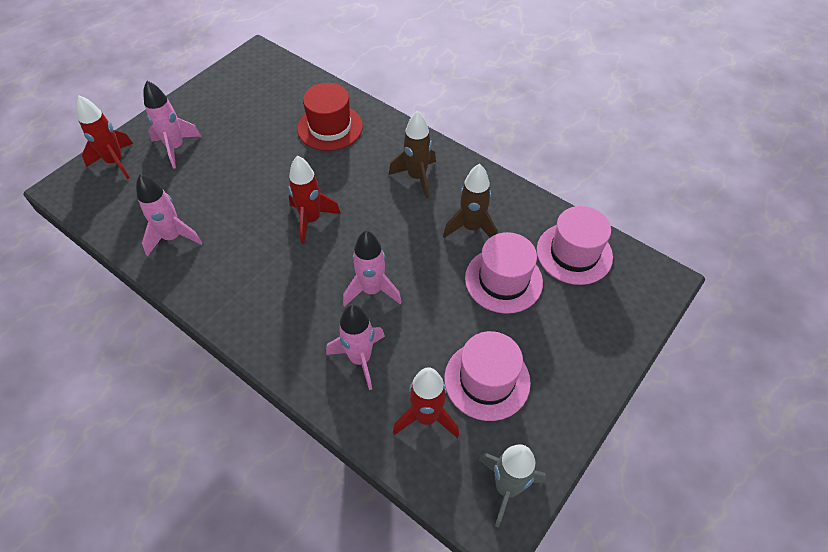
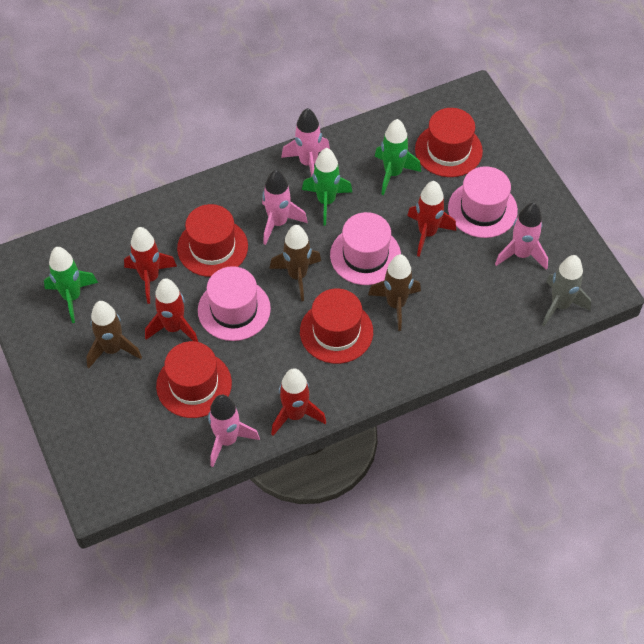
brown rocket: [389,111,436,198] [443,164,498,238] = 2 -> [86,301,142,368] [269,225,321,301] [368,254,421,331] = 3
green rocket: none = 0 -> [44,247,98,323] [302,148,352,225] [375,119,421,195] = 3
red hat: [297,83,363,151] = 1 -> [156,341,232,418] [177,204,248,277] [300,289,373,364] [415,108,483,177] = 4
red rocket: [76,95,133,179] [288,156,341,244] [393,367,459,438] = 3 -> [124,227,177,304] [145,278,198,342] [271,368,326,436] [407,181,456,257] = 4

